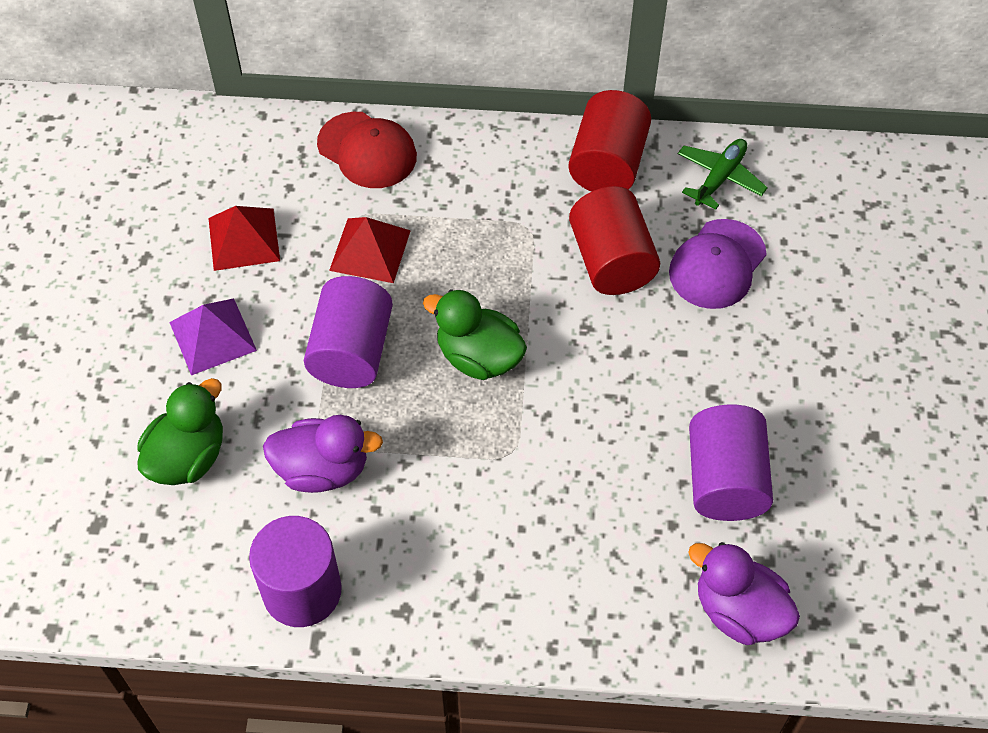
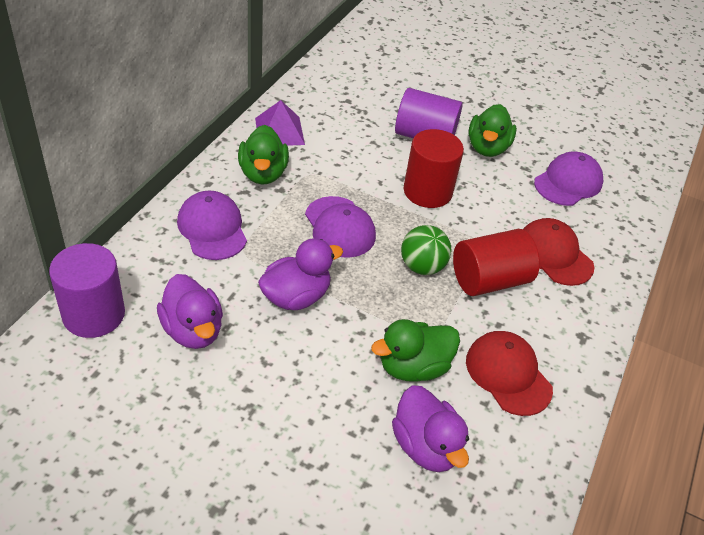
green ball: none = 0 -> [401,225,451,275] = 1
green duck: [137,378,223,485] [423,289,527,380] = 2 -> [238,125,289,185] [371,319,460,382] [468,104,517,157] = 3
green plane: [678,139,768,210] = 1 -> none = 0
purple cap: [669,219,766,309] = 1 -> [177,191,247,260] [305,196,376,258] [534,151,603,206] = 3
purple cylinder: [249,516,342,627] [304,276,393,388] [689,404,773,521] = 3 -> [49,243,125,338] [395,88,463,138] = 2
purple duck: [263,415,383,493] [688,542,800,645] = 2 -> [157,274,223,349] [258,238,343,310] [392,385,469,472] = 3
red cap: [317,112,417,188] = 1 -> [466,331,553,416] [523,218,594,286] = 2
red pyramid: [208,206,280,271] [329,217,411,283] = 2 -> none = 0

